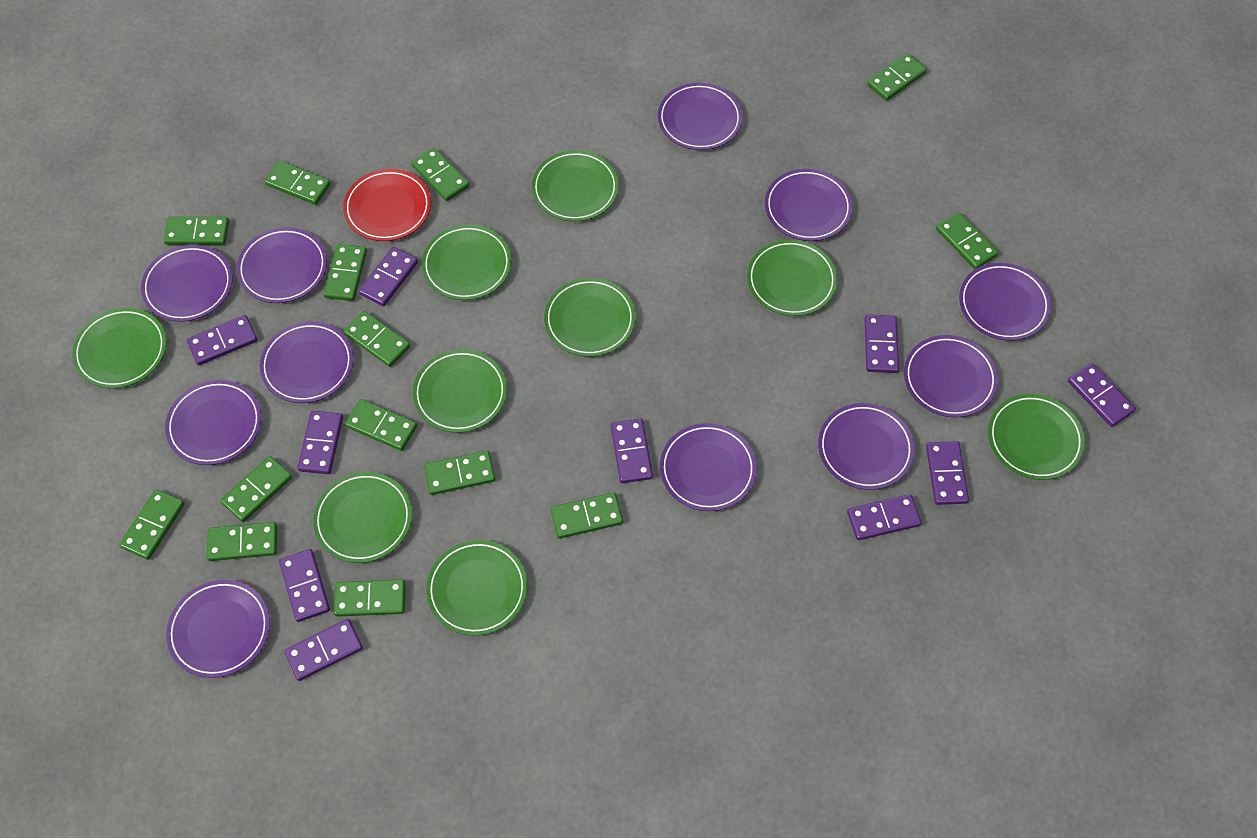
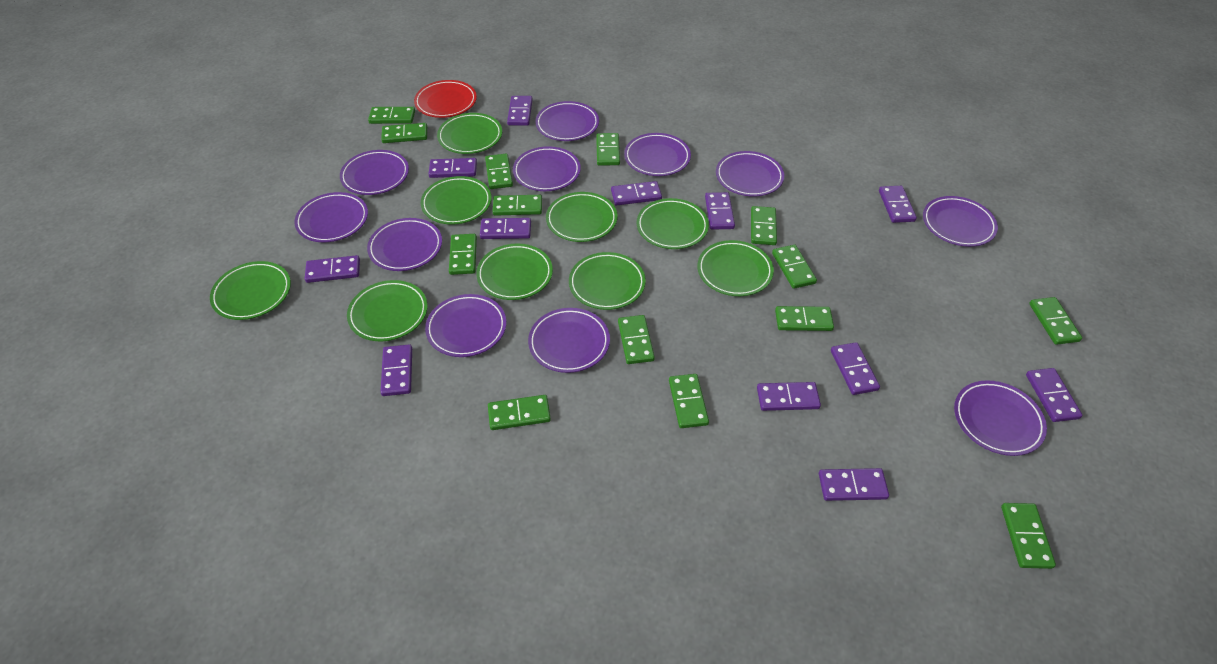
purple domino: [187,315,257,365] [279,549,330,622] [284,619,363,681] [297,411,343,474] [359,247,418,306] [611,419,653,483] [847,494,922,540] [864,315,899,373] [926,441,969,505] [1068,363,1136,427] = 10 -> [305,255,360,283] [381,344,412,396] [429,158,477,178] [480,218,531,239] [507,96,533,126] [611,181,662,205] [705,192,735,230] [757,382,821,411] [819,468,889,501] [831,342,880,395] [879,186,917,223] [1026,368,1083,422] = 12

